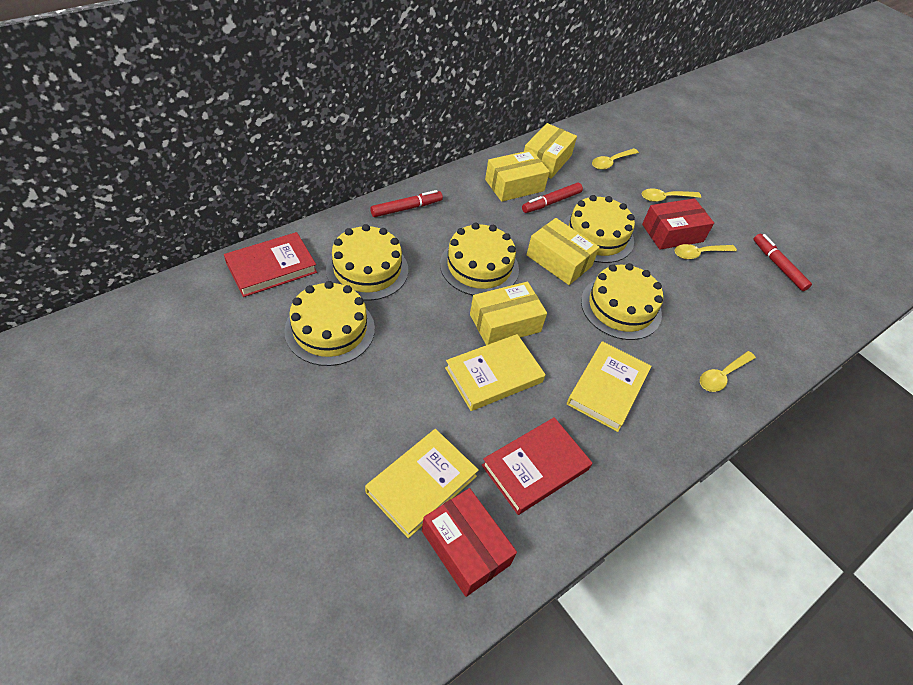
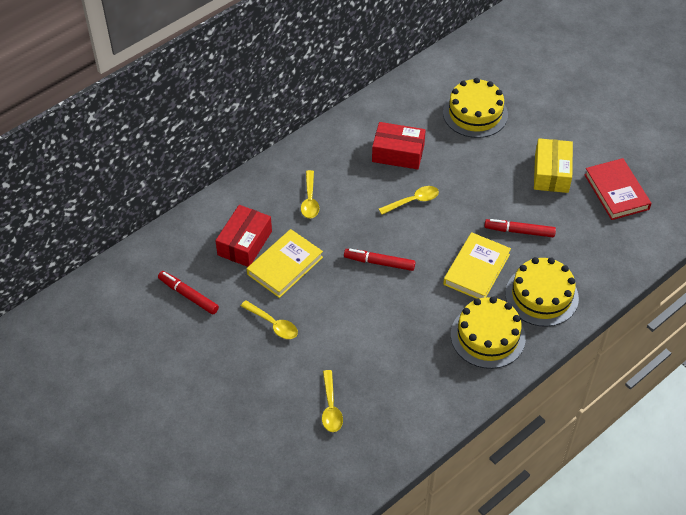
red book: [224,232,317,297] [482,417,592,515] = 2 -> [584,158,652,220] = 1
yellow book: [365,429,479,538] [445,334,546,411] [567,341,652,432] = 3 -> [247,229,323,298] [443,232,511,299] = 2
yellow box: [470,282,547,345] [485,150,550,202] [524,123,577,179] [526,218,599,285] = 4 -> [534,138,573,193] = 1
yellow cake: [284,281,375,366] [326,224,408,301] [440,223,519,295] [563,195,635,263] [581,263,663,340] = 5 -> [443,78,508,138] [451,296,526,369] [505,257,579,327] = 3

